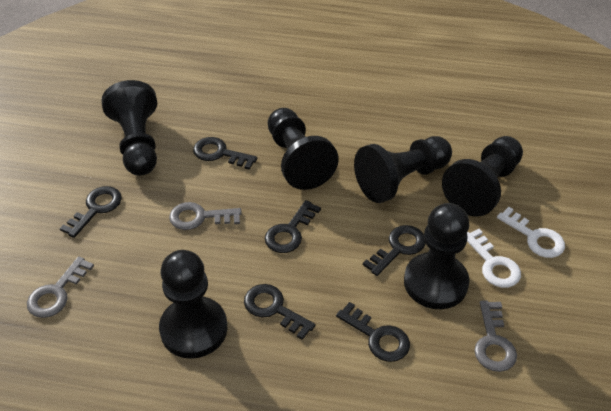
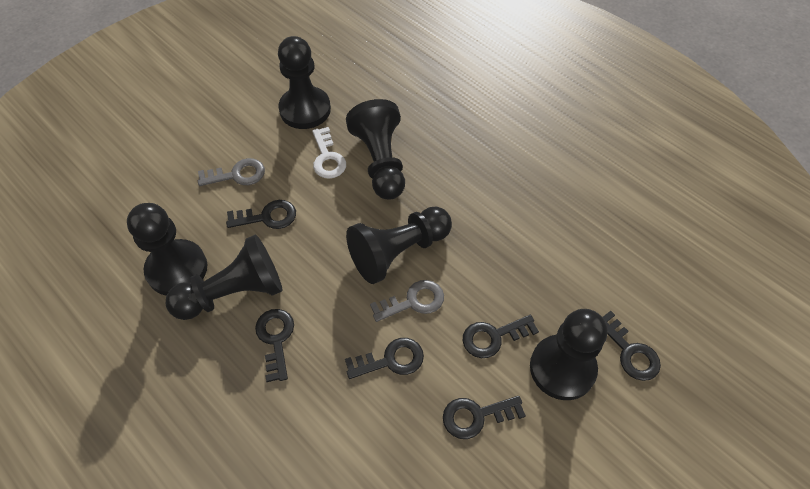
grey key: [27,256,94,318] [169,202,242,230] [474,300,517,372] = 3 -> [198,158,265,186] [370,280,444,322] = 2
white key: [467,229,521,288] [497,207,565,258] = 2 -> [312,127,346,179] = 1

